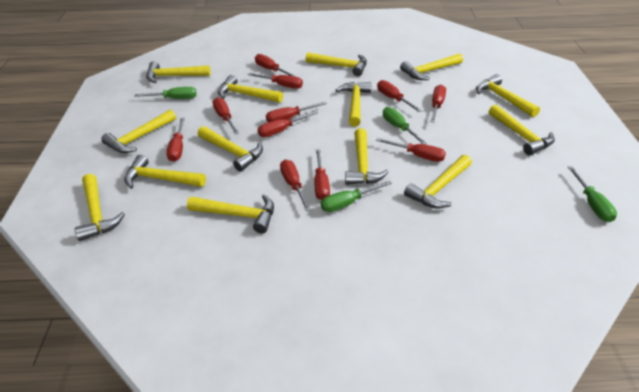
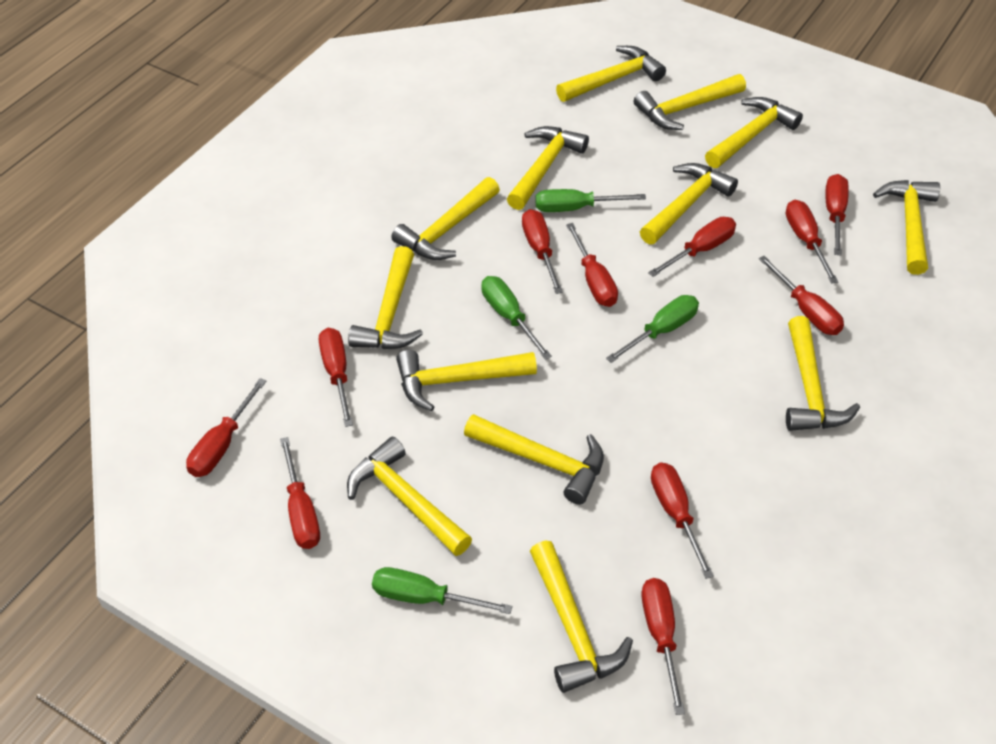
yellow hammer: [75,174,125,241] [101,110,176,153] [124,155,206,189] [146,61,210,83] [187,194,274,233] [198,126,263,172] [218,75,283,103] [306,52,367,76] [336,82,371,127] [345,128,389,185] [400,53,463,80] [404,155,472,208] [476,74,540,117] [489,105,555,156] = 14 -> [347,437,472,556] [348,246,423,349] [391,177,500,260] [396,350,537,411] [464,414,604,505] [507,126,589,210] [530,541,633,693] [556,46,666,102] [634,74,746,130] [640,163,738,245] [705,97,803,168] [786,316,860,431] [873,180,940,275] = 13

